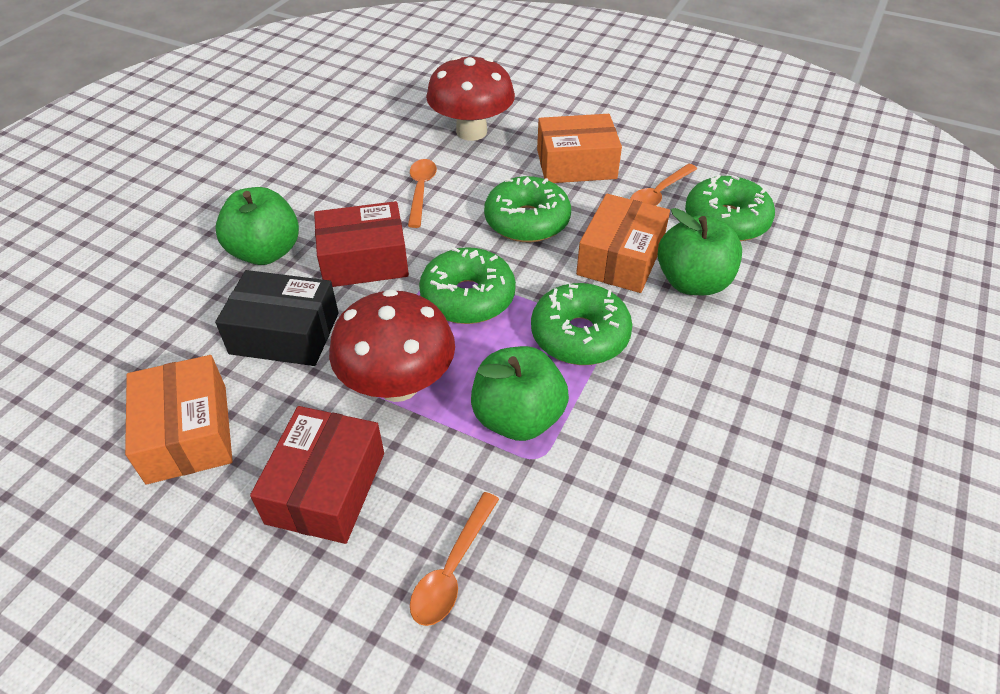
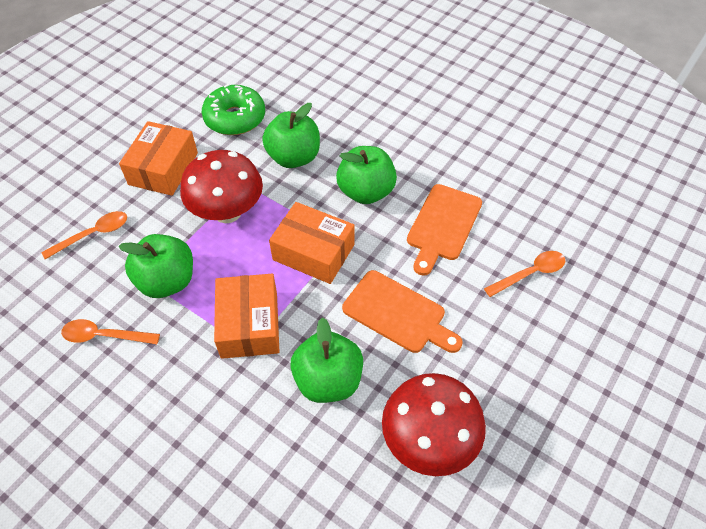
black box: [215,270,339,366] = 1 -> none = 0
green apple: [215,187,299,265] [471,346,569,441] [658,208,742,295] = 3 -> [118,234,193,298] [262,103,320,168] [290,318,363,403] [336,146,397,204] = 4
green donut: [419,247,516,324] [484,176,571,242] [531,283,632,365] [685,175,775,241] = 4 -> [202,84,265,135] = 1
orange cutting board: none = 0 -> [342,270,463,353] [407,184,482,276] = 2
red box: [250,406,384,544] [314,201,409,287] = 2 -> none = 0

